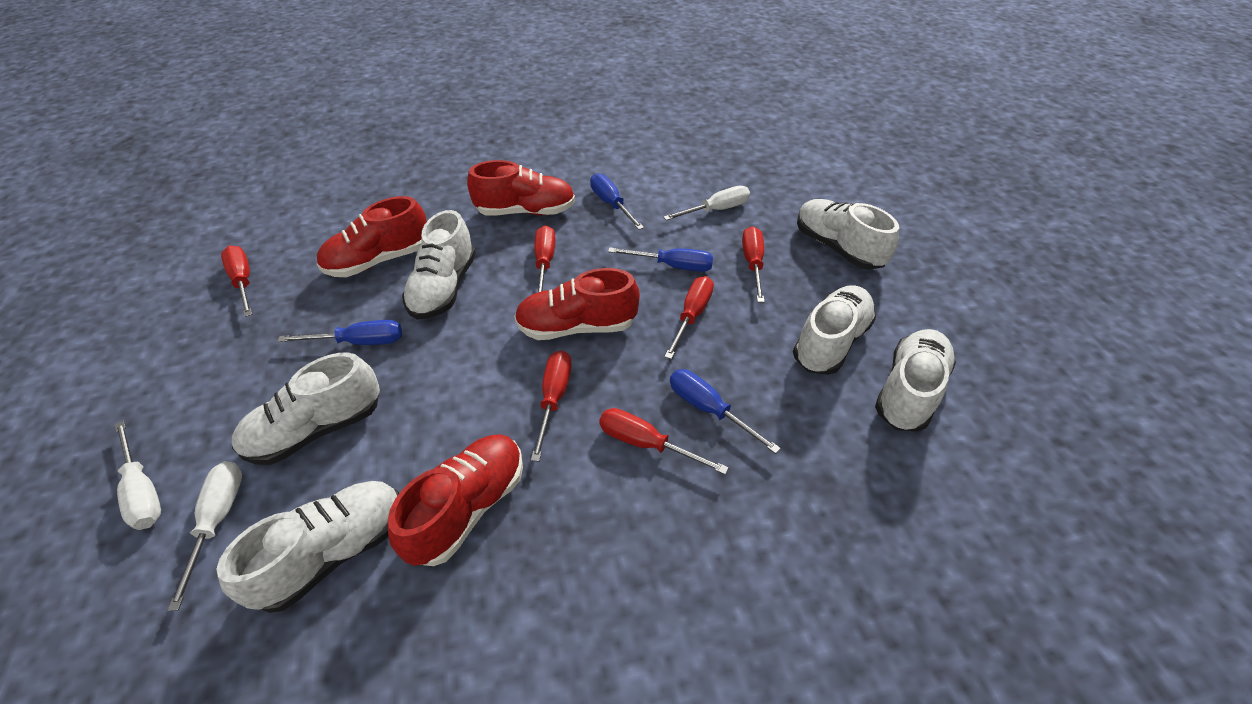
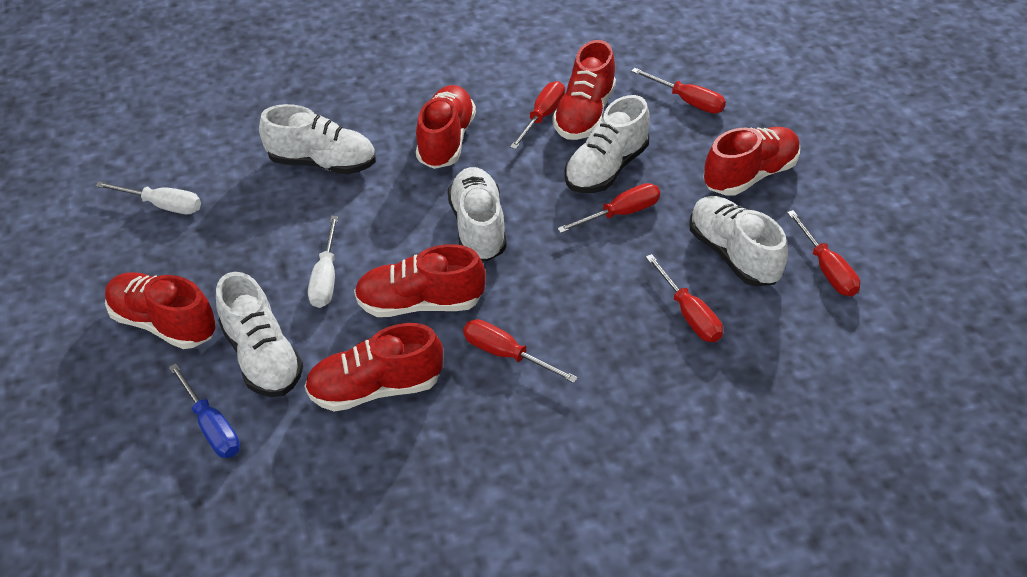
blue screwdriver: [277,320,402,345] [590,173,644,230] [608,247,713,272] [670,369,781,454] = 4 -> [169,363,240,458] = 1
red shoe: [317,196,427,277] [388,434,523,566] [467,160,575,216] [514,268,640,340] = 4 -> [105,272,216,349] [304,323,443,411] [354,244,486,317] [416,85,476,169] [553,40,616,140] [703,127,800,195] = 6
white screwdriver: [115,421,161,530] [167,461,242,611] [663,186,750,221] = 3 -> [95,181,201,214] [308,216,338,308] = 2
white shoe: [216,481,399,613] [232,353,380,465] [402,210,476,320] [793,285,876,375] [797,199,899,270] [875,329,956,432] = 6 -> [216,272,303,397] [259,104,376,174] [447,167,507,262] [564,95,650,193] [689,196,788,286] = 5

